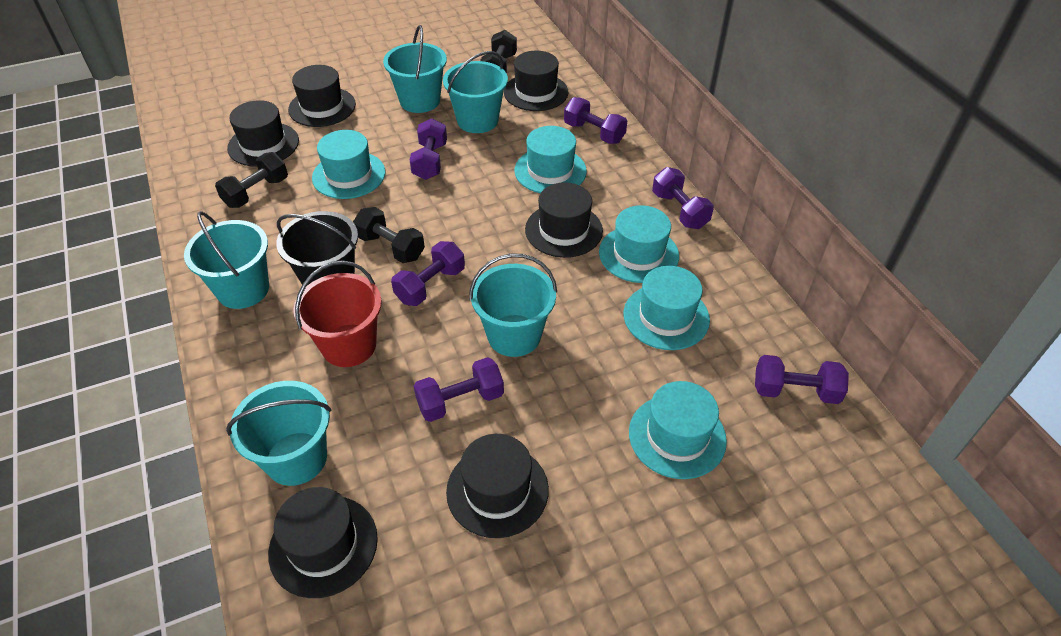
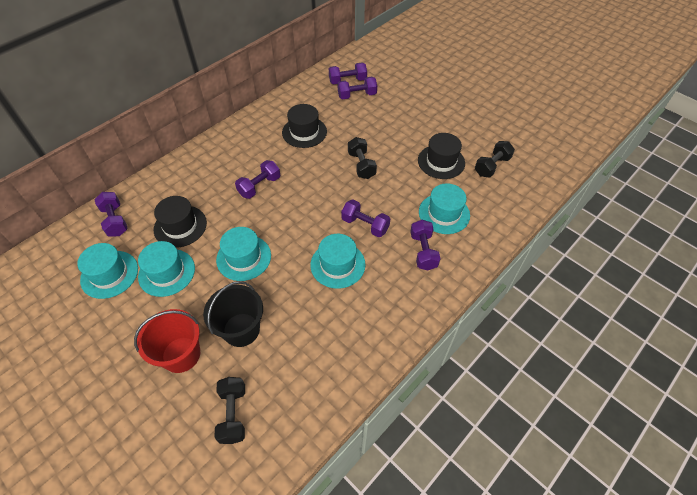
black hat: [227,100,299,167] [268,487,378,598] [288,65,356,127] [446,434,549,538] [504,51,568,111] [525,183,603,258] = 6 -> [154,196,207,247] [282,104,327,148] [418,133,465,179] = 3
turquoise bucket: [184,211,269,309] [226,381,331,486] [383,25,447,113] [443,51,508,133] [469,253,557,357] = 5 -> none = 0

